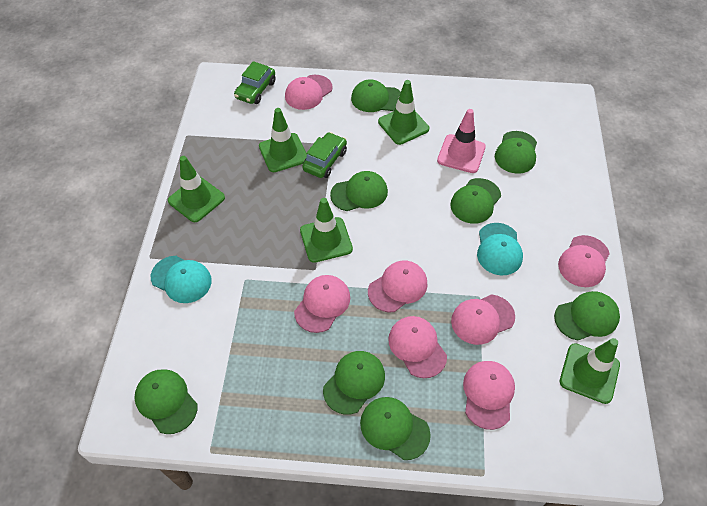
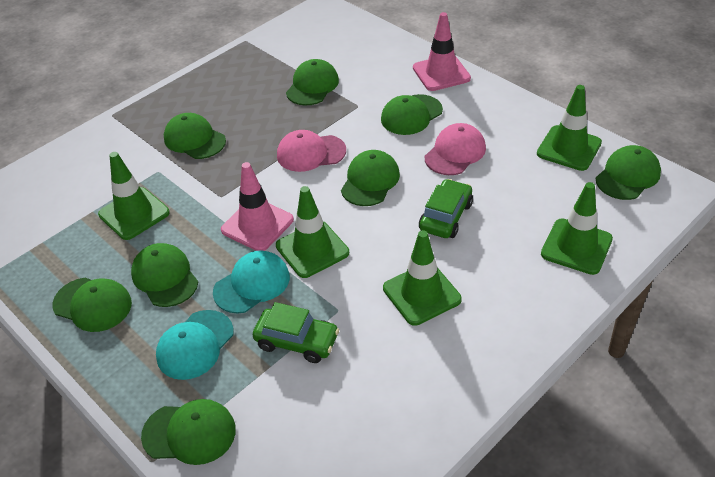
pink cap: [285,75,333,110] [294,275,350,333] [368,261,428,312] [388,316,447,378] [451,294,515,345] [463,361,515,430] [558,235,610,287] = 7 -> [277,130,346,172] [425,123,486,175] = 2
pink traffic cone: [437,109,486,173] = 1 -> [221,162,294,251] [413,12,471,91] = 2

